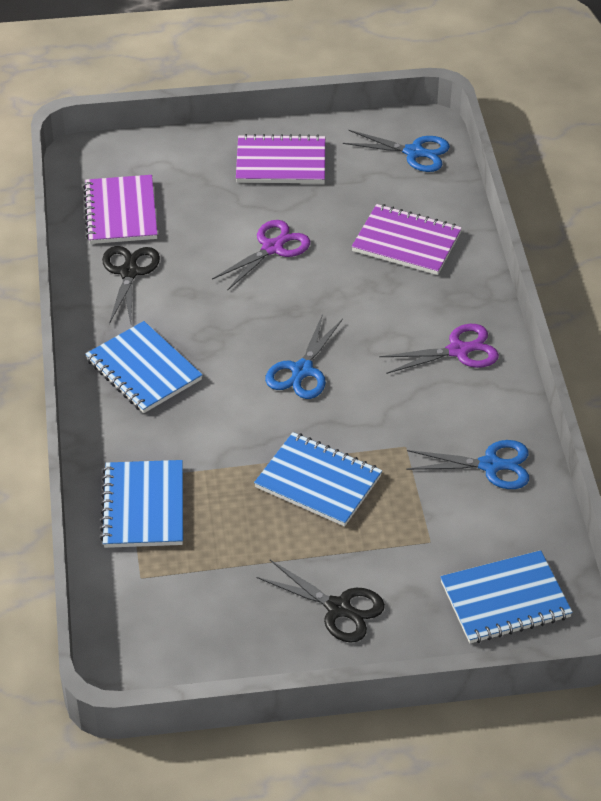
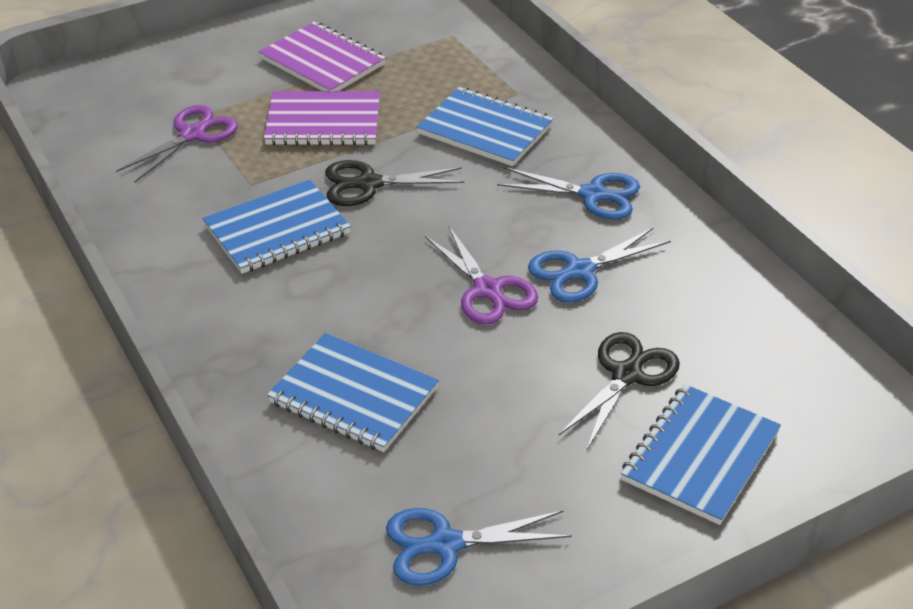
purple notebook: [83,175,158,244] [236,134,325,183] [352,204,462,275] = 3 -> [259,21,386,91] [264,91,380,145] = 2

